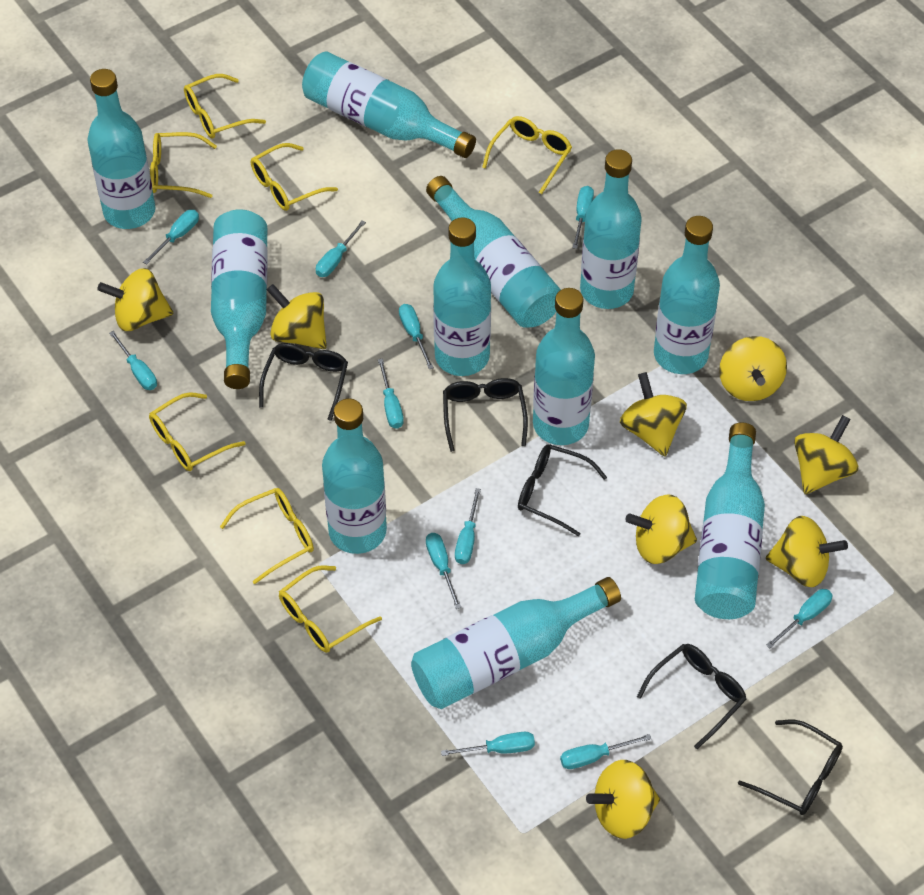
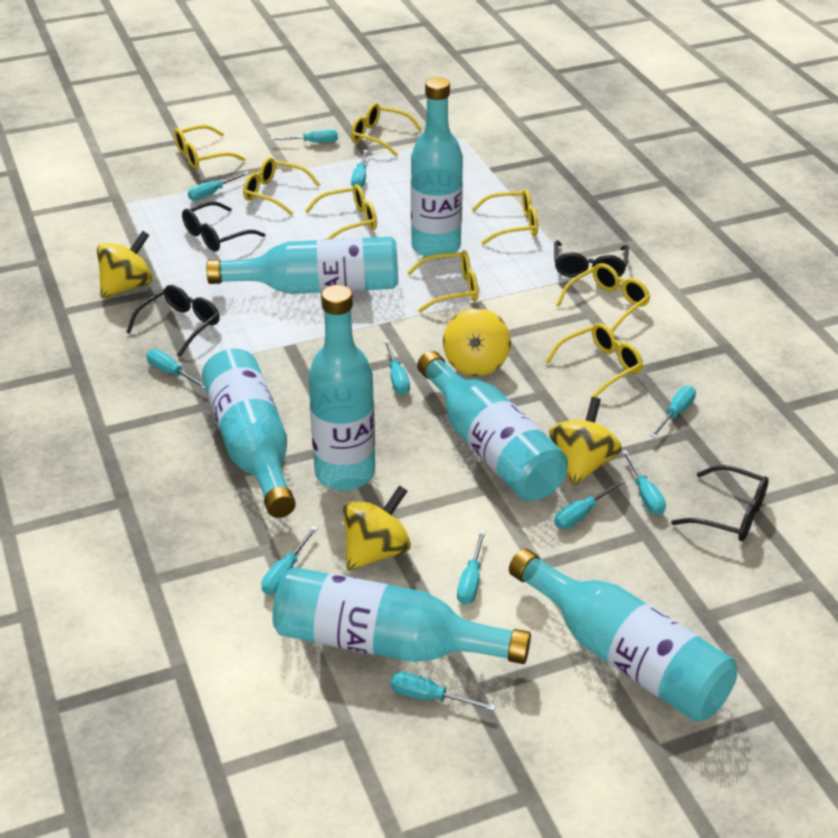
black glasses: [259,343,348,421] [443,378,528,452] [518,444,607,537] [637,644,746,749] [738,720,843,815] = 5 -> [126,285,220,357] [182,201,266,251] [554,240,629,277] [671,465,769,541] = 4
turquoise bottle: [87,69,155,229] [211,209,268,389] [302,51,476,158] [322,399,387,554] [411,577,621,709] [426,176,561,328] [433,217,491,376] [533,288,595,445] [580,149,642,309] [654,216,720,374] [695,422,765,619] = 11 -> [202,349,296,518] [206,237,398,294] [272,567,531,664] [308,285,375,490] [411,77,463,259] [417,351,568,501] [509,548,737,722] = 7
yellow glasses: [149,392,245,471] [150,132,217,198] [184,74,266,138] [220,488,314,584] [251,143,338,211] [279,565,382,653] [482,116,572,194] = 7 -> [174,125,245,169] [243,157,320,215] [305,184,377,239] [351,103,422,156] [407,250,478,312] [471,189,538,245] [545,323,643,398] [556,263,650,332] = 8
yellow spinning top: [97,268,173,331] [267,284,327,349] [586,760,660,839] [620,372,687,456] [626,494,697,564] [719,336,787,401] [766,516,848,587] [794,415,858,494] = 8 -> [97,231,152,298] [343,485,411,571] [443,308,511,376] [550,397,622,486] = 4

